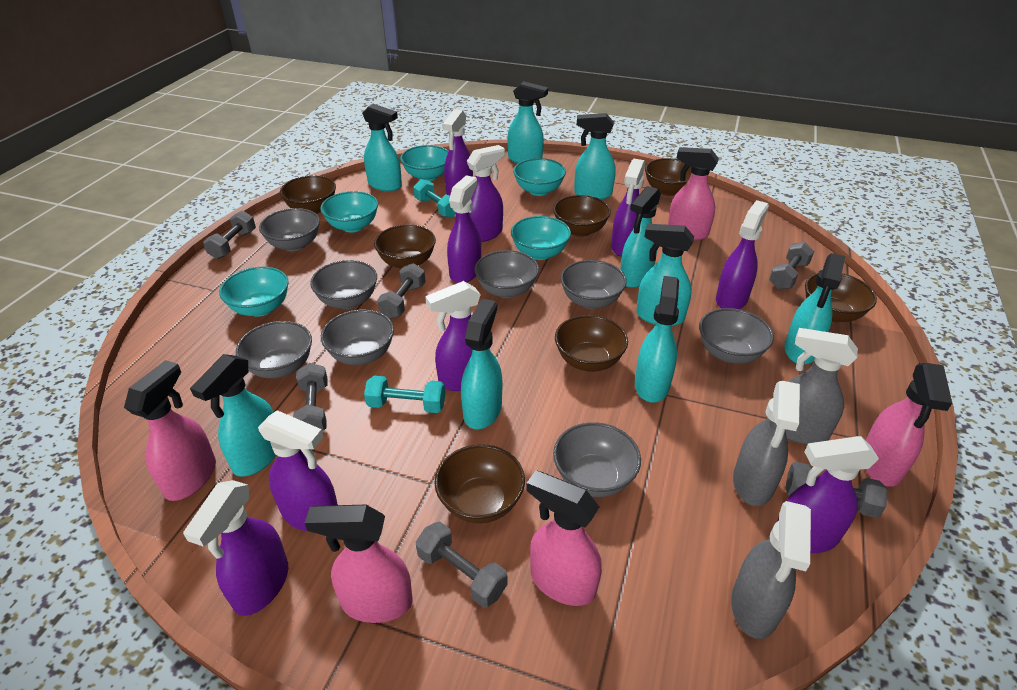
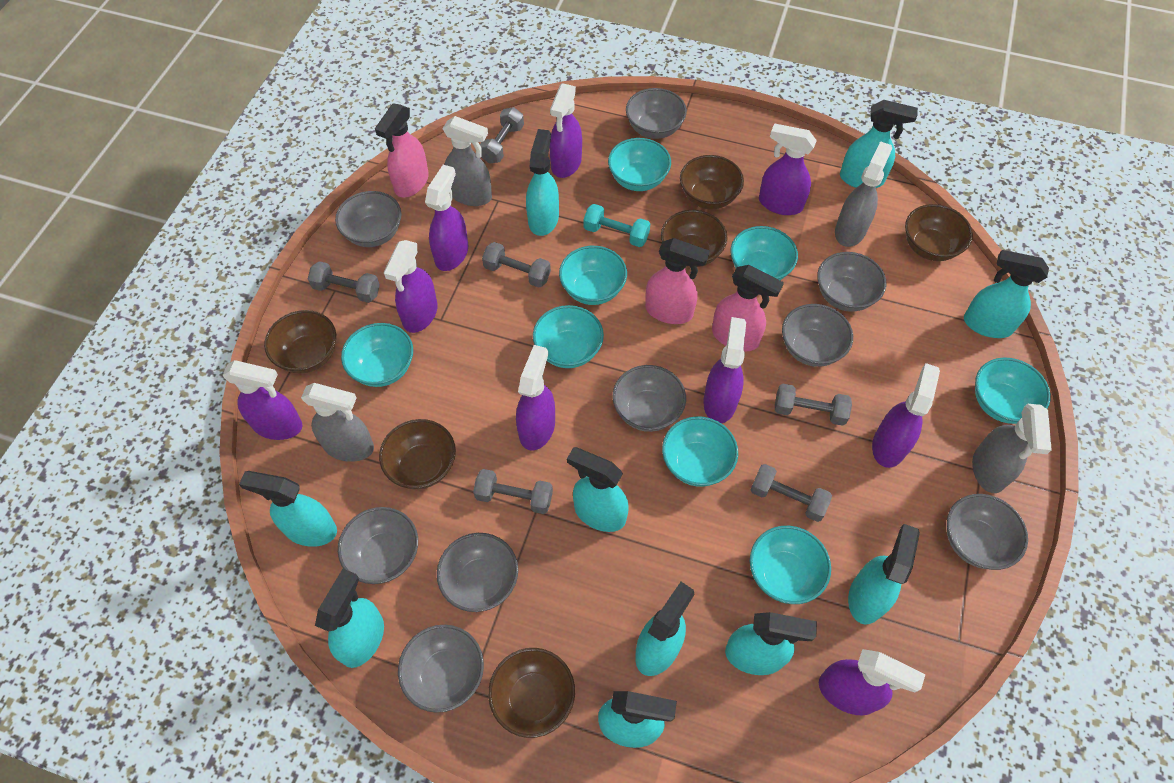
brown bowl: [280,175,336,214] [374,225,436,269] [434,444,525,523] [553,195,611,237] [555,315,628,372] [645,158,692,196] [805,273,877,322] = 7 -> [264,310,336,373] [379,419,456,489] [488,648,575,738] [661,210,728,267] [680,155,744,209] [905,204,973,261] = 6
grey bowl: [236,321,312,378] [259,208,320,251] [310,260,377,309] [321,309,394,365] [474,250,539,298] [553,422,641,497] [560,260,627,309] [699,308,774,364] = 8 -> [335,191,402,247] [338,507,418,584] [398,625,484,713] [437,533,518,612] [613,365,686,432] [626,88,687,139] [782,304,853,367] [817,252,886,312] [947,494,1028,570] = 9
grey spray bottle: [731,501,811,639] [733,381,800,506] [785,328,858,445] = 3 -> [301,383,374,462] [442,116,492,206] [835,141,892,247] [972,404,1052,493] = 4
pink spray bottle: [124,360,216,501] [305,505,412,623] [526,470,602,606] [668,147,719,240] [865,363,952,487] = 5 -> [375,104,429,197] [645,238,710,324] [712,265,784,352] = 3
turquoise bowl: [219,267,289,317] [320,191,378,232] [400,145,448,181] [511,216,571,260] [513,158,566,196] = 5 -> [341,323,413,387] [533,305,604,368] [559,246,627,305] [608,138,671,191] [662,416,738,487] [730,226,798,280] [750,526,831,604] [975,358,1051,424] = 8
turquoise dumbbell: [364,376,445,413] [413,179,456,218] = 2 -> [584,204,650,247] = 1
turquoise spray bottle: [190,354,277,477] [362,104,402,191] [461,299,502,429] [507,81,548,163] [574,113,616,199] [620,186,661,288] [635,276,679,403] [636,224,694,326] [784,253,845,364] = 9 -> [239,471,337,547] [315,569,384,668] [526,129,559,236] [567,447,629,532] [598,691,677,748] [635,582,694,676] [725,612,817,675] [840,100,918,188] [848,524,920,625] [964,250,1049,338] = 10

